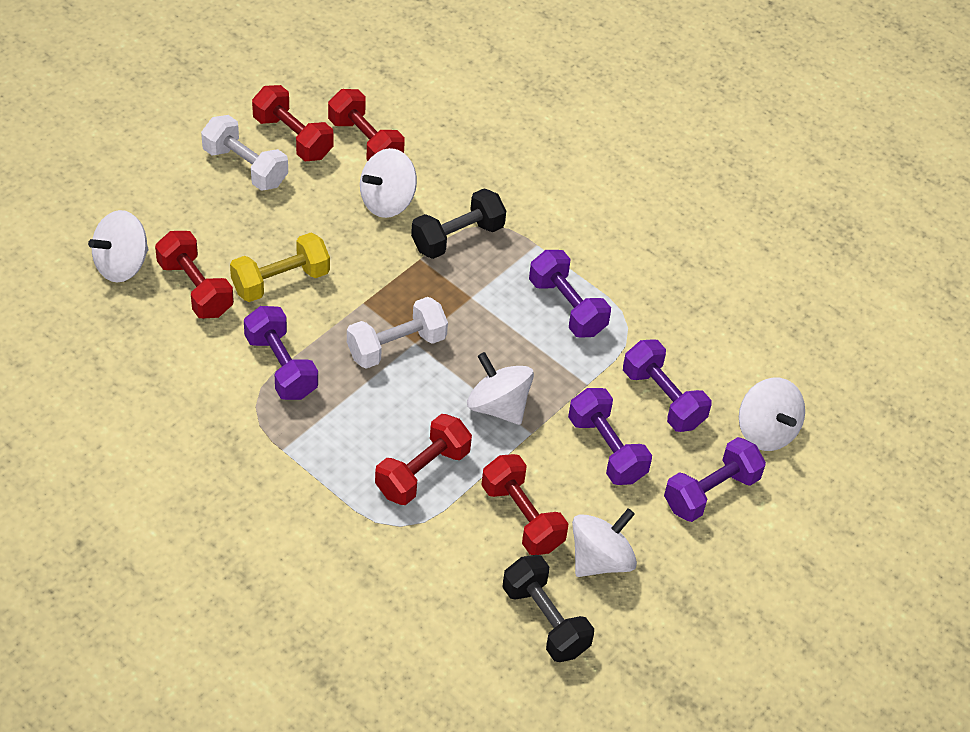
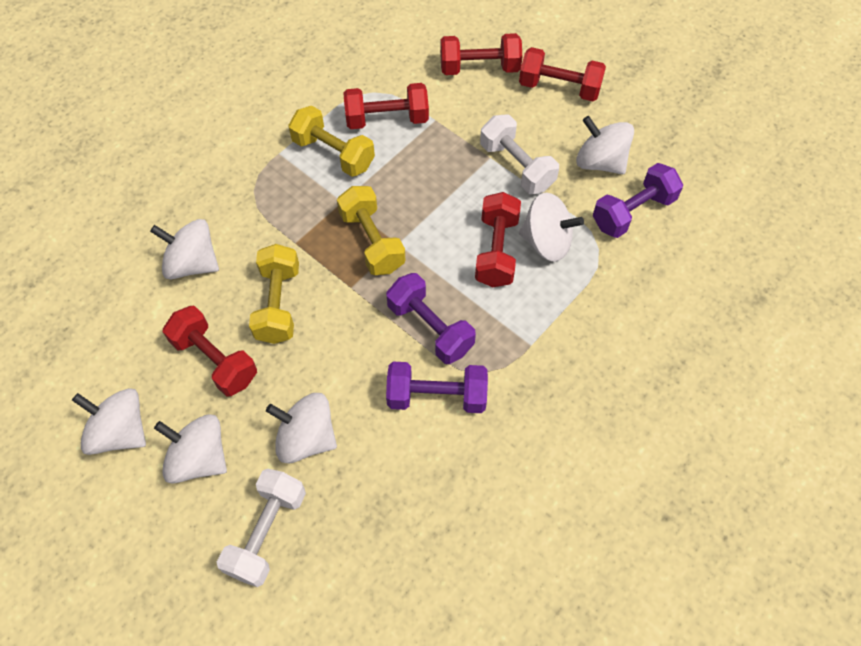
black dumbbell: [411,188,506,259] [503,555,594,662] = 2 -> none = 0
purple dumbbell: [244,306,318,400] [529,250,611,338] [568,388,652,485] [623,339,712,432] [664,437,766,522] = 5 -> [386,273,476,364] [386,362,488,413] [593,163,683,238] = 3
white spinning top: [88,210,149,283] [360,148,417,218] [467,352,534,425] [572,508,637,577] [739,377,805,451] = 5 -> [72,388,146,455] [150,219,219,280] [154,414,227,484] [266,393,337,464] [519,193,584,262] [576,116,634,174] = 6
yellow dumbbell: [230,233,330,302] = 1 -> [249,244,299,344] [288,106,375,177] [337,186,405,275] = 3

